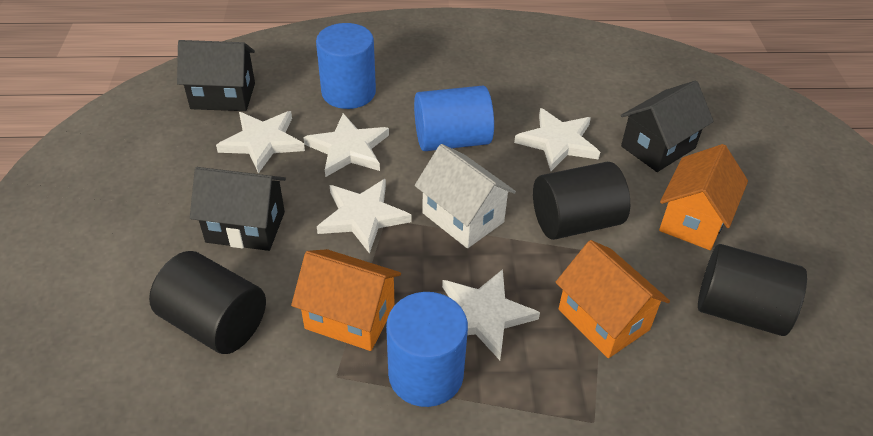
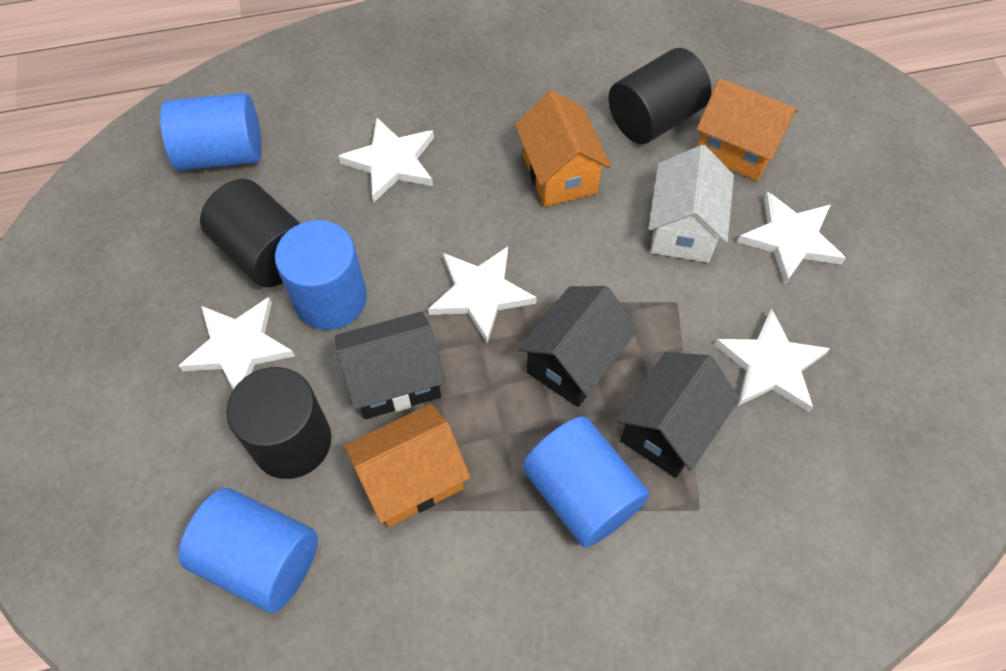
blue cylinder: [316,23,376,109] [386,292,468,407] [414,86,494,151] = 3 -> [160,93,262,170] [178,488,318,613] [275,220,367,330] [522,416,650,548] = 4

